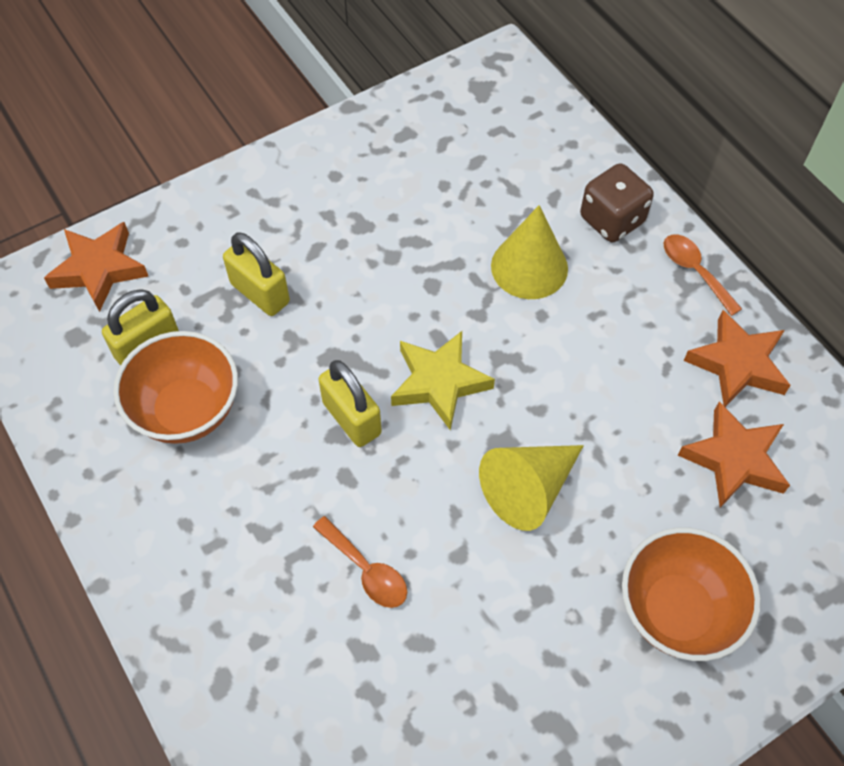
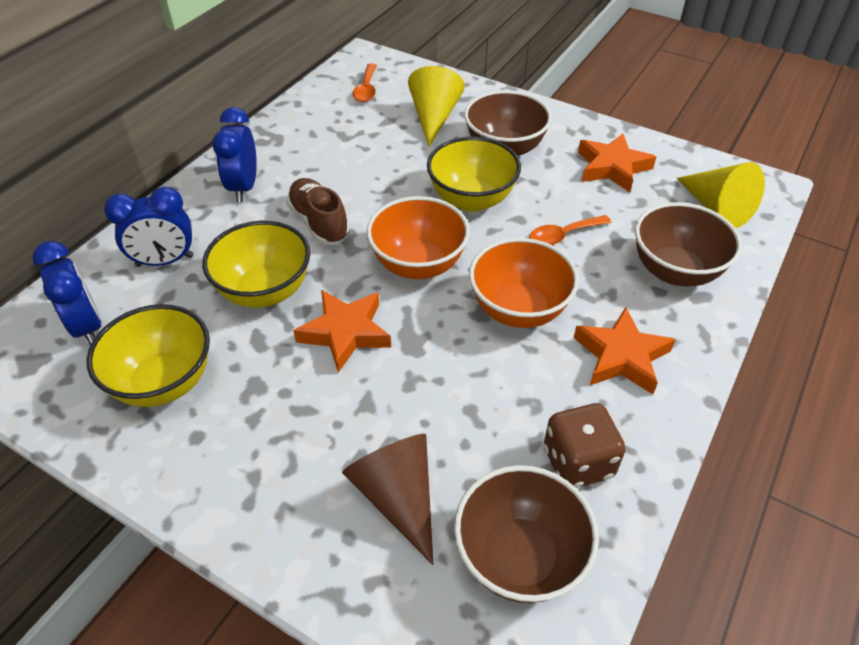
blue clock: none = 0 -> [32,241,102,345] [104,187,194,267] [212,107,257,202] = 3
brown bowl: none = 0 -> [454,465,599,603] [464,90,552,156] [635,202,742,286] = 3
brown cone: none = 0 -> [342,434,433,565] = 1
brown shoe: none = 0 -> [287,178,350,245] = 1
yellow bowl: none = 0 -> [87,304,210,407] [202,221,310,308] [427,137,521,212] = 3
yellow padlock: [102,289,179,366] [223,232,290,316] [318,360,382,447] = 3 -> none = 0
yellow star: [391,331,495,430] = 1 -> none = 0

